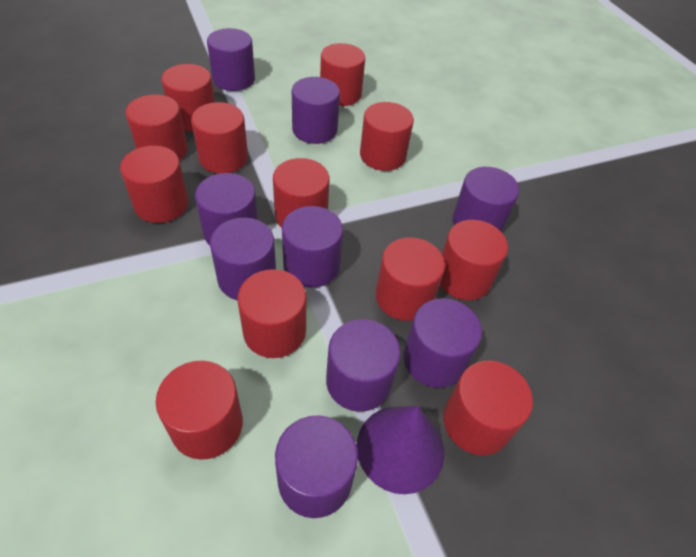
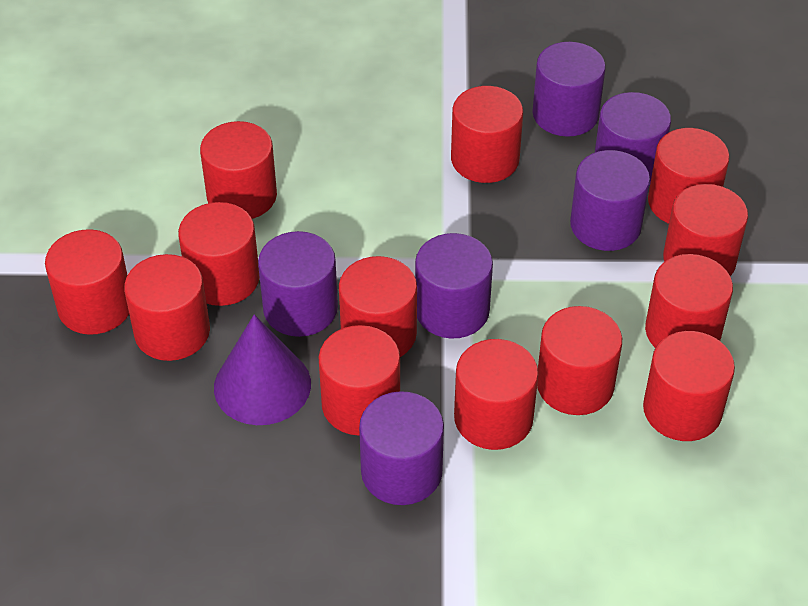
purple cylinder: [195,173,258,245] [207,28,255,91] [210,218,276,301] [275,415,358,518] [282,206,343,288] [292,77,340,144] [326,319,401,412] [403,298,482,388] [453,167,519,232] = 9 -> [258,231,338,337] [359,391,444,505] [415,233,493,339] [532,42,606,137] [570,150,650,251] [595,92,671,186] = 6
red cylinder: [120,146,189,223] [126,94,188,161] [156,361,243,460] [161,64,215,131] [191,102,248,174] [238,269,306,358] [273,158,330,228] [320,43,365,106] [360,102,414,171] [376,237,445,321] [440,220,508,300] [443,361,533,455] = 12 -> [45,229,129,335] [124,254,210,361] [178,202,260,306] [200,121,277,219] [318,325,400,436] [339,256,417,357] [451,86,523,183] [454,339,538,450] [537,306,622,415] [643,331,735,441] [645,254,733,348] [648,128,730,224] [663,184,748,276] = 13

